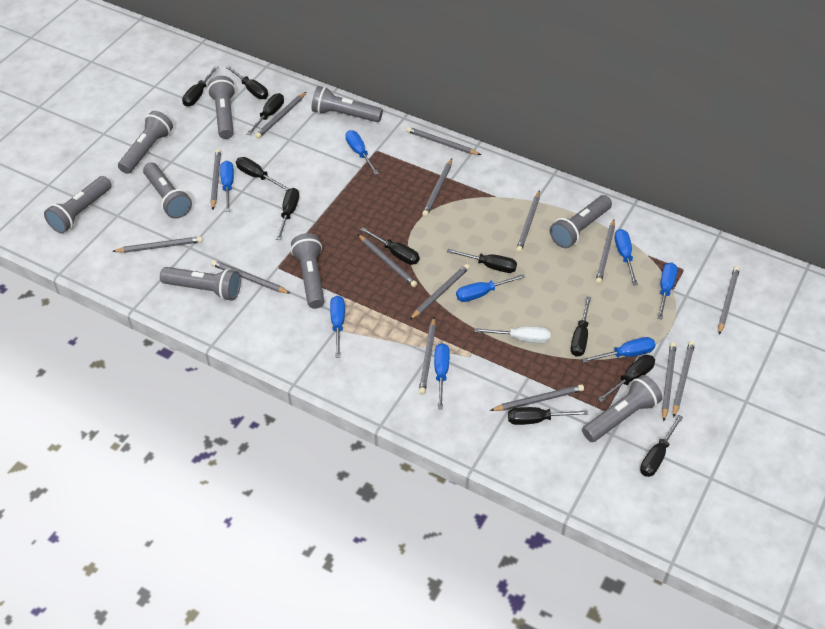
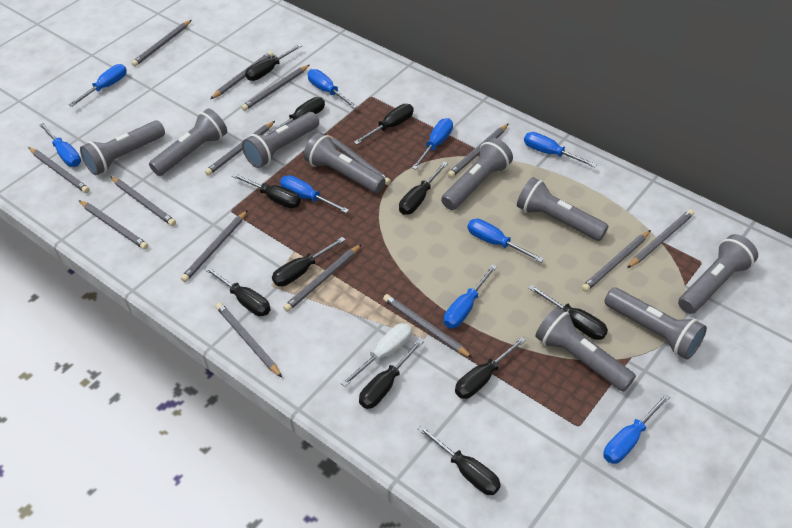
blue screwdriver: [220,161,234,212] [330,296,345,357] [345,130,379,175] [434,343,450,409] [456,274,525,302] [582,337,655,363] [615,229,638,285] [657,262,678,320] = 8 -> [39,123,81,167] [69,64,127,107] [280,175,349,213] [308,69,358,109] [412,118,453,170] [444,264,497,328] [468,219,544,262] [524,132,597,167] [603,394,670,464] = 9

